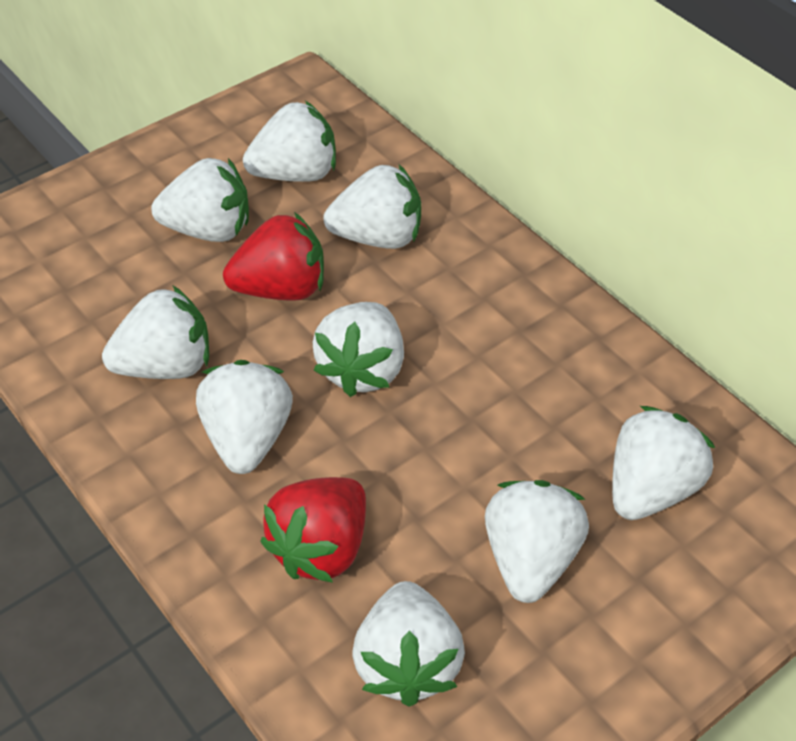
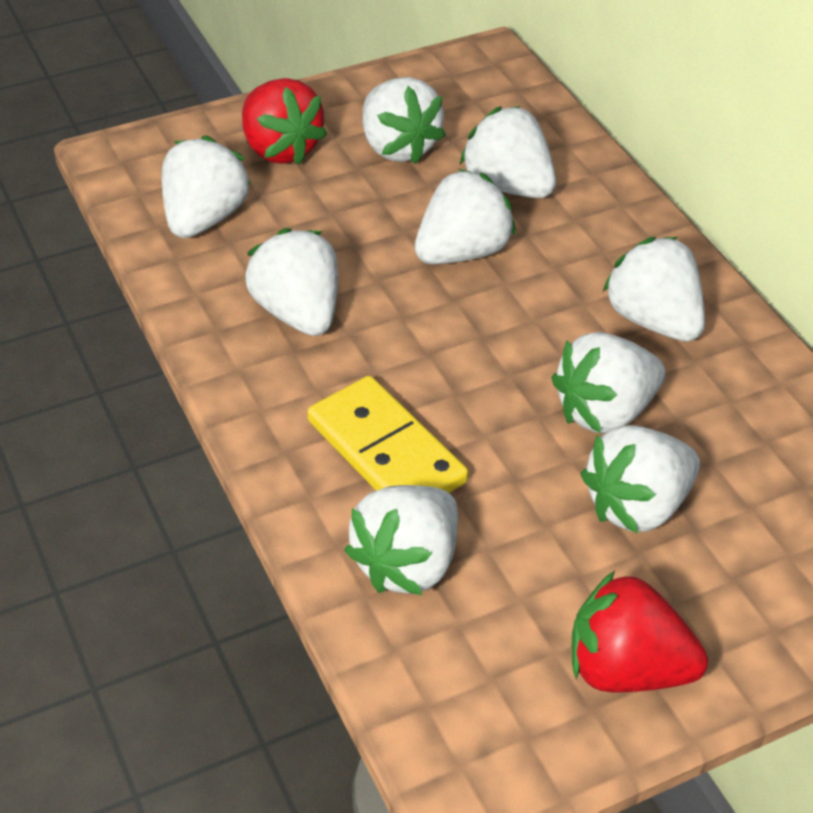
yellow domino: none = 0 -> [307,376,468,493] = 1

